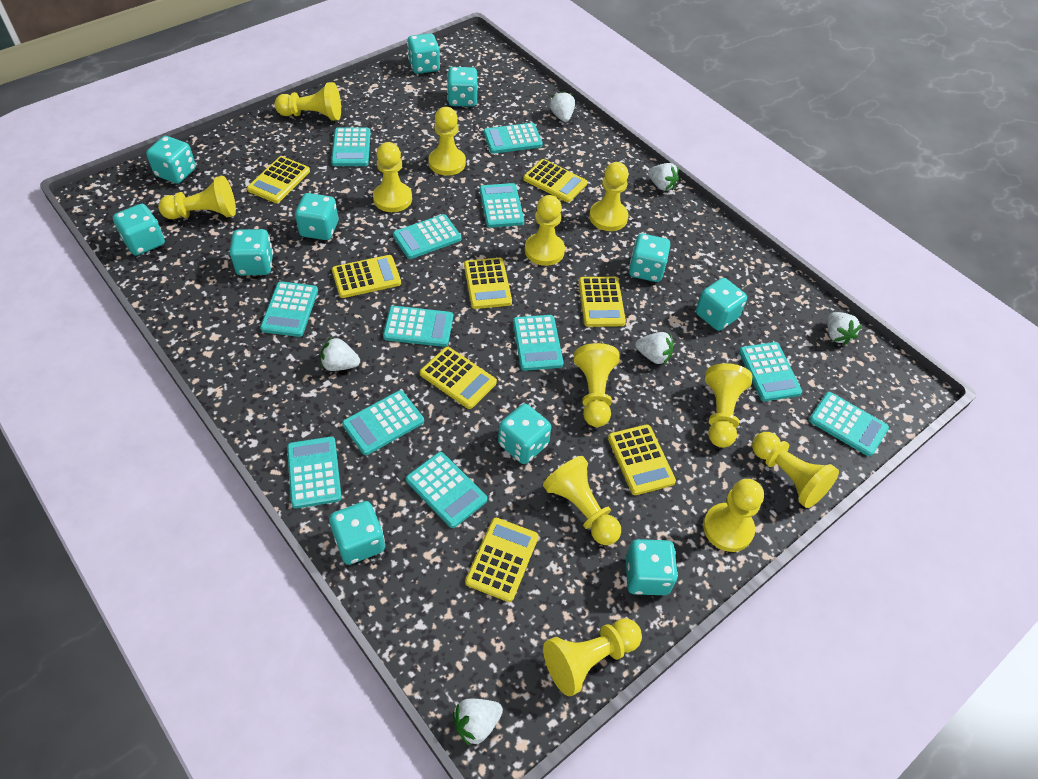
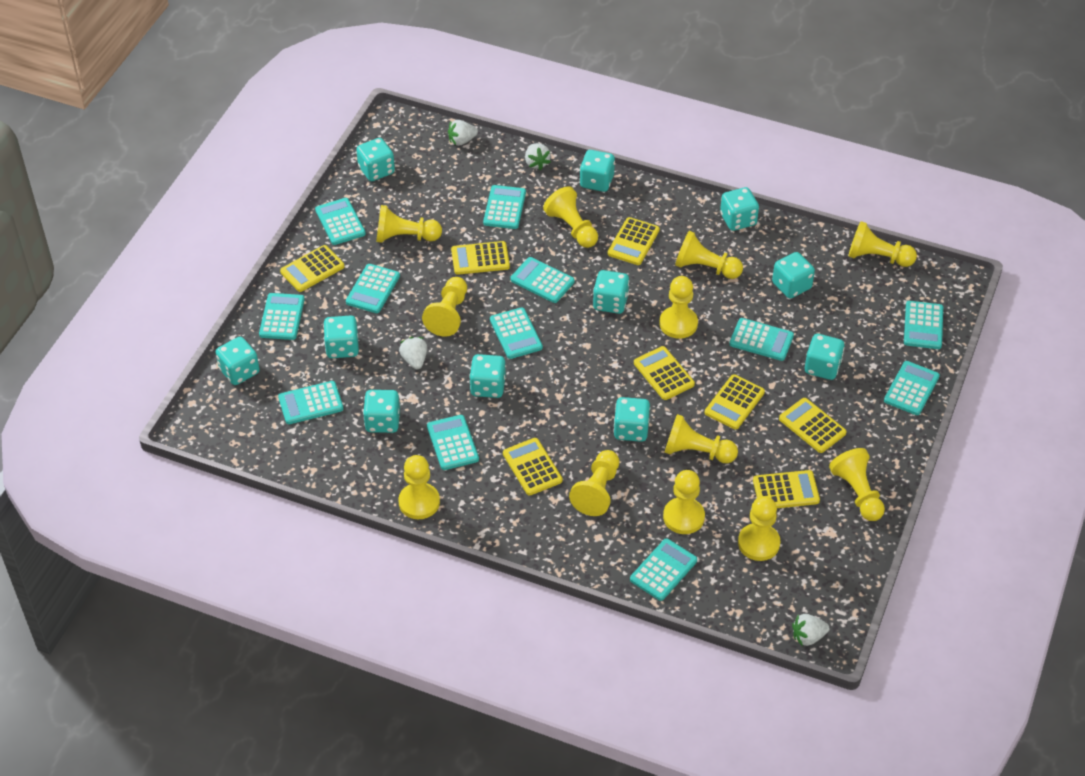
white strawberry: [320,336,360,371] [453,699,503,746] [550,91,575,122] [635,332,673,365] [648,163,679,191] [828,312,862,345] = 6 -> [399,337,427,369] [448,120,478,146] [525,143,551,170] [792,614,829,646] = 4

